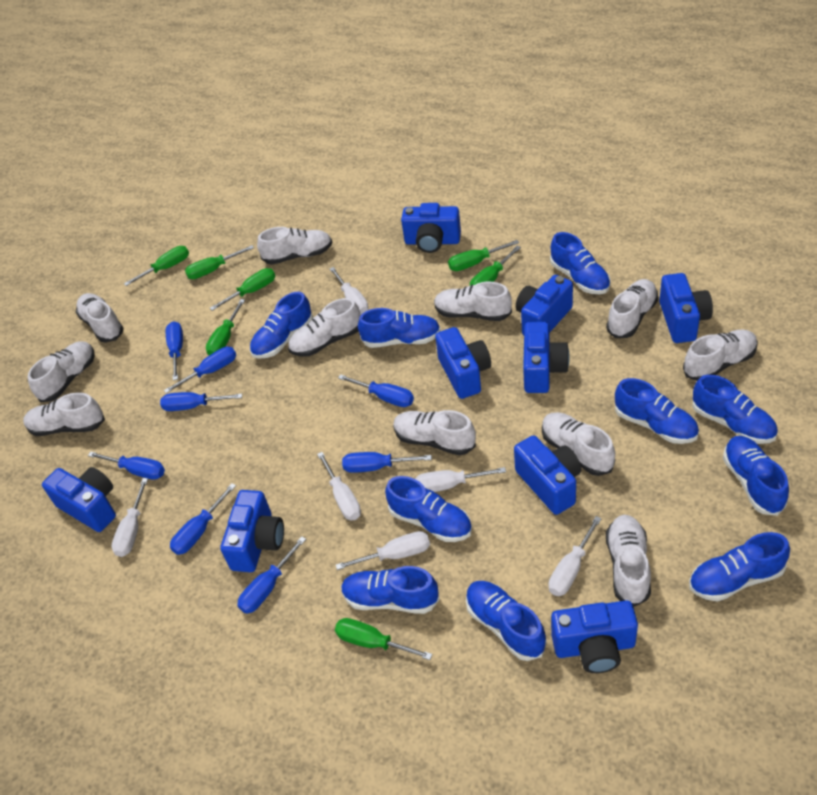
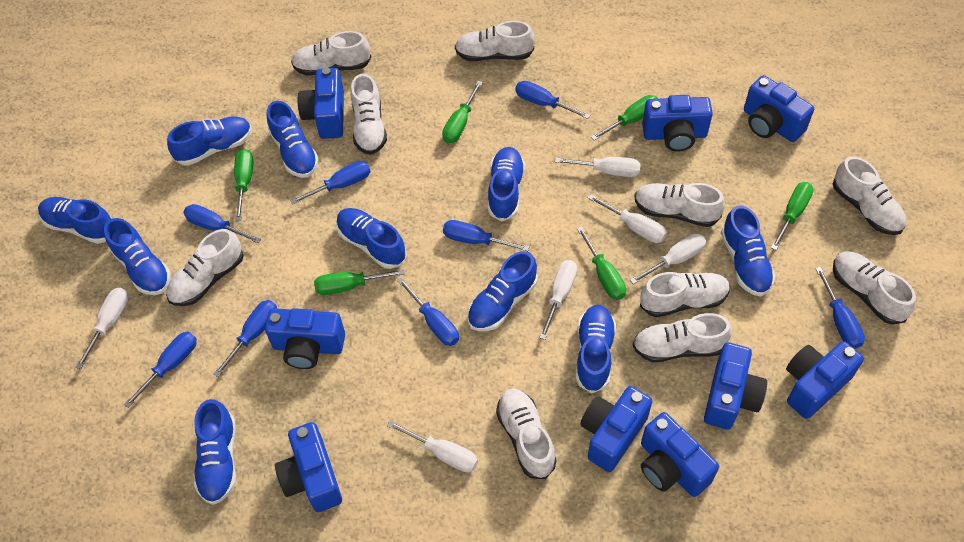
green screwdriver: [124,246,189,286] [185,245,254,279] [206,299,245,355] [210,268,275,311] [335,618,432,660] [448,240,519,271] [470,246,521,286] = 7 -> [234,149,254,221] [314,269,405,295] [442,81,483,144] [577,226,626,300] [591,95,658,141] [771,182,814,250] = 6
white shoe: [23,393,105,436] [28,341,95,402] [76,293,124,342] [257,227,332,264] [288,298,360,357] [393,410,476,455] [434,282,512,321] [542,412,615,476] [606,279,658,338] [606,515,651,607] [683,329,758,381] = 11 -> [166,229,243,306] [291,31,371,76] [351,74,387,155] [455,21,535,61] [496,389,556,479] [632,313,732,362] [634,183,725,227] [640,272,730,317] [833,156,906,235] [833,251,916,324] = 10

